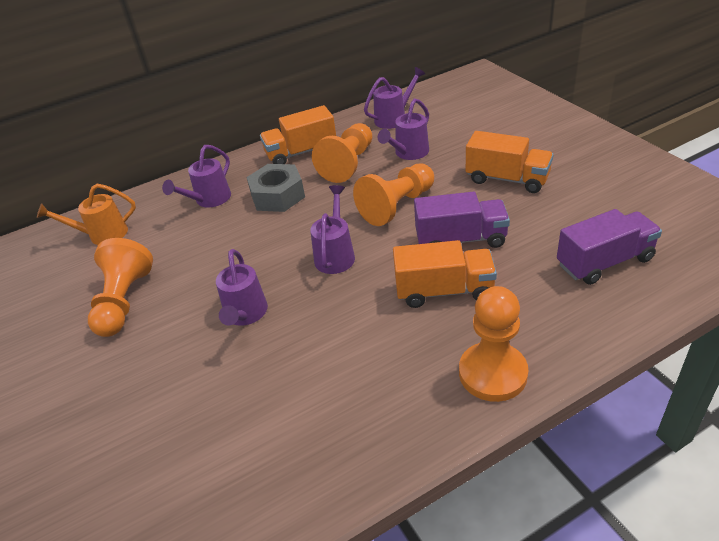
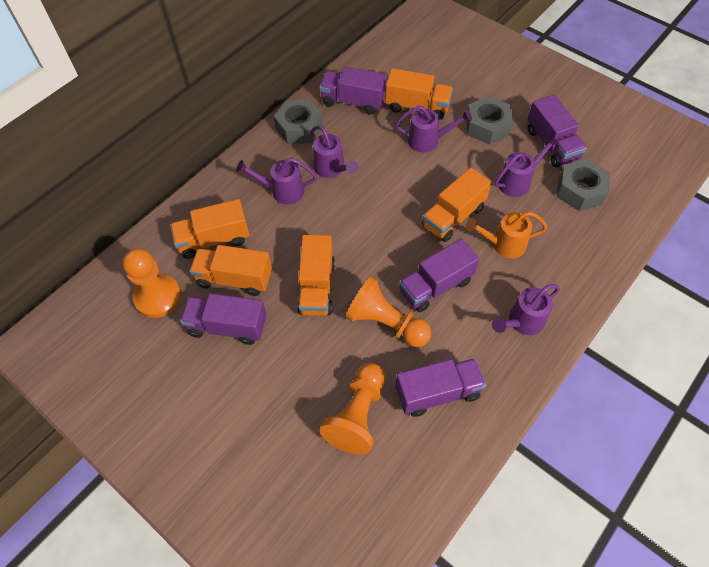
grey nut: [247,164,305,212] = 1 -> [274,99,323,144] [466,96,513,145] [557,159,610,211] = 3
orange pawn: [88,238,153,337] [312,123,372,183] [353,163,434,226] [459,286,528,402] = 4 -> [122,248,181,318] [320,363,386,455] [346,277,431,347] = 3
orange truck: [260,105,336,164] [393,240,497,308] [466,131,554,193] = 3 -> [170,199,250,259] [189,245,272,296] [297,235,335,316] [385,68,453,120] [422,168,492,242] = 5
purple truck: [414,191,510,248] [557,209,662,285] = 2 -> [180,293,267,345] [319,67,387,115] [395,358,486,417] [399,239,479,312] [527,95,587,167] = 5

